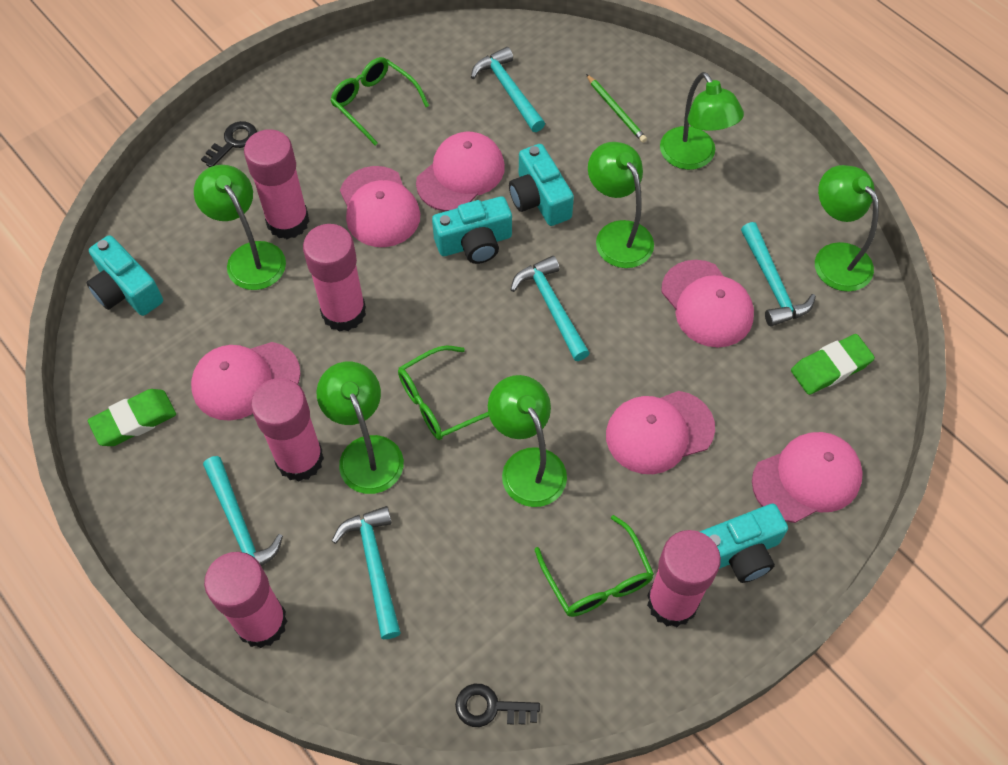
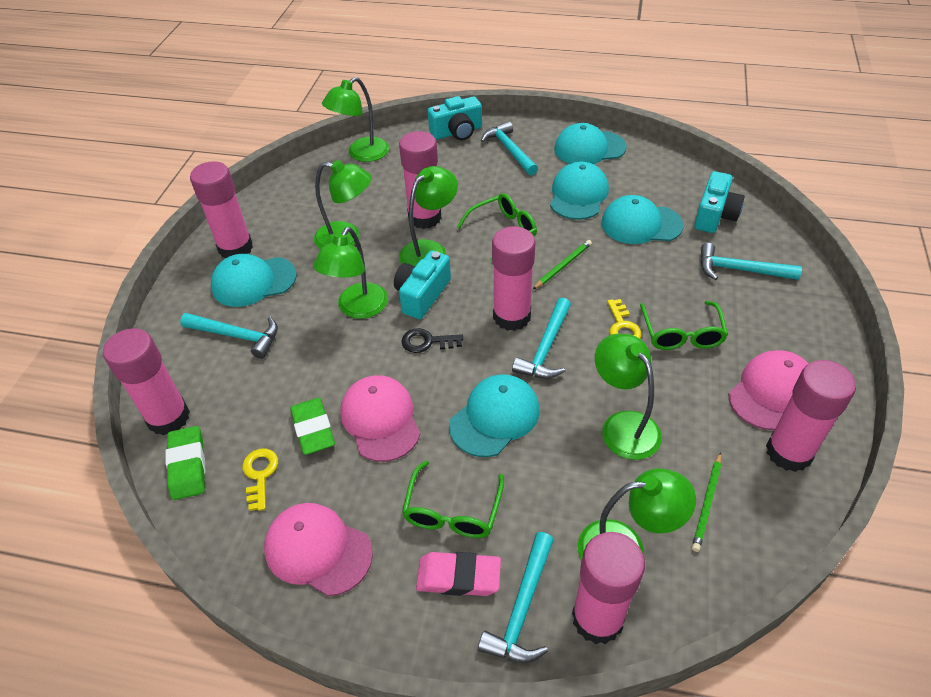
black key: [201,121,257,167] [455,684,540,727] = 2 -> [401,328,463,353] = 1
green pencil: [586,74,647,143] = 1 -> [533,240,592,289] [692,452,721,552] = 2
pink cap: [191,342,301,421] [340,166,420,247] [416,132,505,211] [606,391,715,474] [661,260,754,347] [752,432,863,523] = 6 -> [264,503,373,596] [340,375,420,462] [728,350,808,430] = 3
pink eraser: none = 0 -> [416,552,501,596] = 1
pink glue stick: [204,552,288,648] [244,129,310,239] [251,378,324,481] [303,224,366,332] [647,530,721,627] = 5 -> [103,328,190,435] [190,161,253,258] [399,131,441,229] [492,226,536,331] [572,532,645,644] [766,360,856,472] = 6
turquoise camera: [86,235,163,316] [432,196,512,264] [509,144,574,226] [700,504,788,583] = 4 -> [394,250,451,319] [428,96,482,141] [694,171,745,233] = 3
turquoise cap: none = 0 -> [211,254,297,307] [449,374,540,457] [550,162,609,220] [554,123,627,164] [601,195,683,244] = 5
yellow key: none = 0 -> [242,448,278,511] [607,299,642,339] = 2

